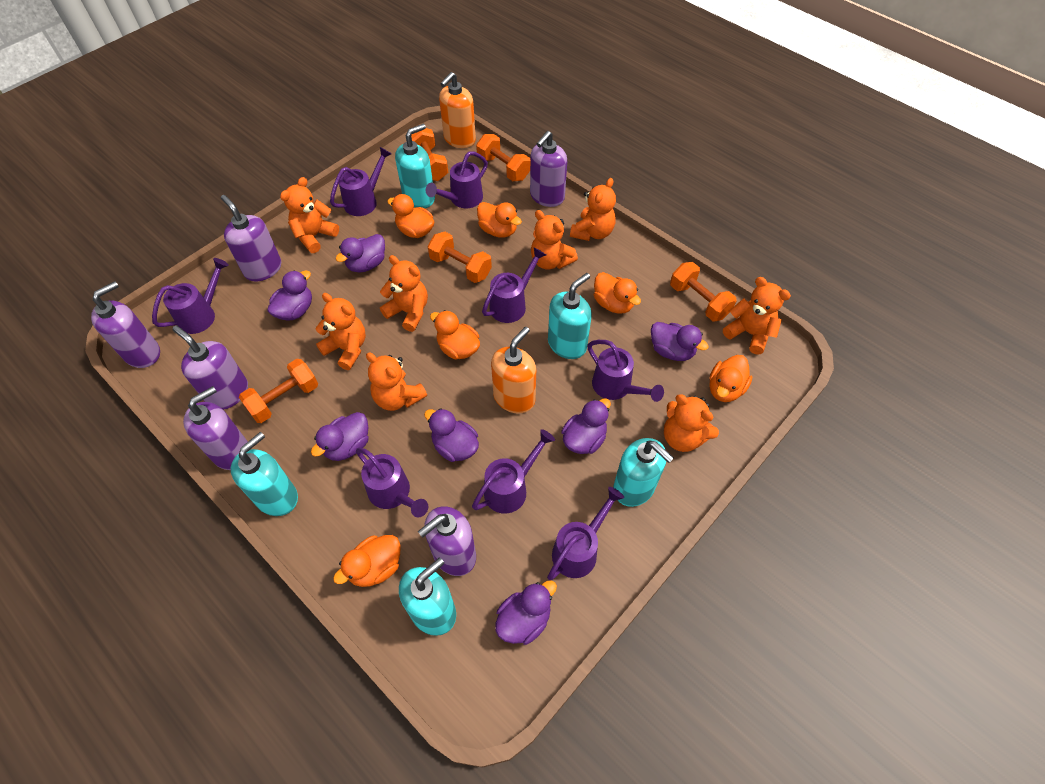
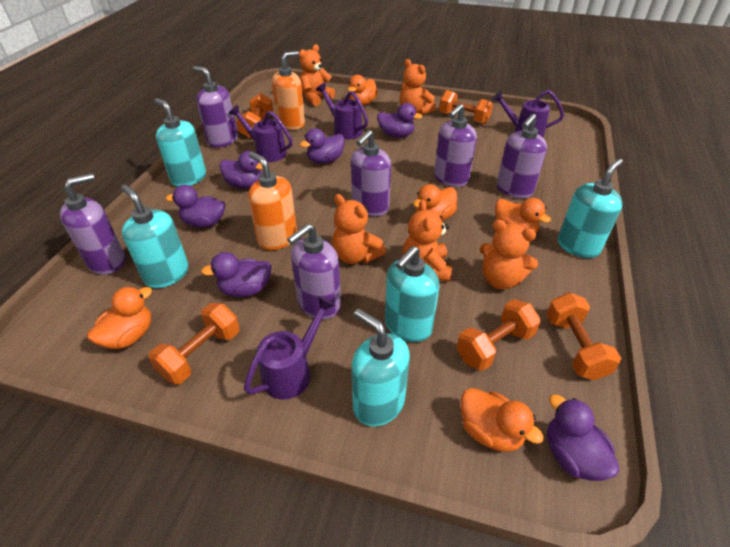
orange duck: [333,535,400,587] [387,194,434,238] [430,310,480,360] [477,202,522,238] [594,272,641,314] [709,355,752,402] = 6 -> [87,286,152,349] [348,75,378,106] [413,184,457,221] [461,388,544,452] [495,198,551,233] = 5
orange teddy bear: [280,177,339,253] [315,293,366,370] [366,353,427,411] [380,255,428,332] [531,210,578,270] [570,178,616,241] [664,395,719,452] [723,277,791,355] = 8 -> [299,44,335,106] [332,194,386,264] [400,59,436,115] [403,200,452,281] [480,220,538,289] = 5
purple duck: [267,270,312,321] [311,412,369,461] [336,234,385,272] [424,408,479,462] [495,580,557,645] [561,398,611,454] [651,322,709,361] = 7 -> [166,185,225,228] [201,252,272,297] [219,151,263,189] [300,128,345,164] [377,103,423,138] [547,394,619,481] = 6
purple watering can: [152,258,229,334] [330,147,392,216] [356,448,428,517] [426,151,488,208] [472,429,555,514] [482,247,546,323] [547,487,624,580] [587,340,664,402] = 8 -> [229,105,293,162] [244,296,336,400] [316,83,368,139] [492,90,564,137] = 4

